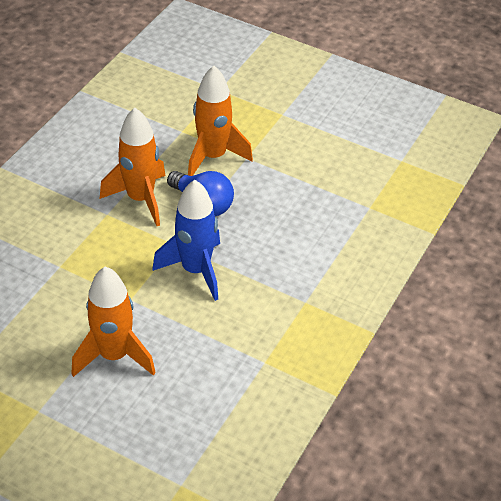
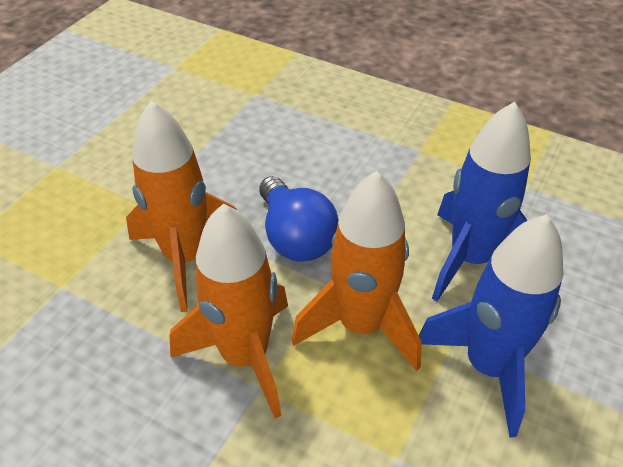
blue rocket: [152,180,220,301] = 1 -> [419,214,563,437] [432,102,531,301] = 2

